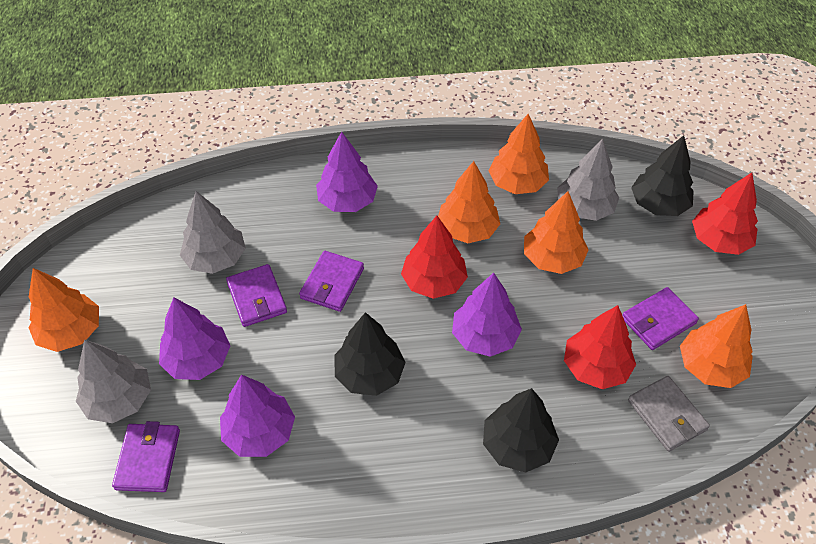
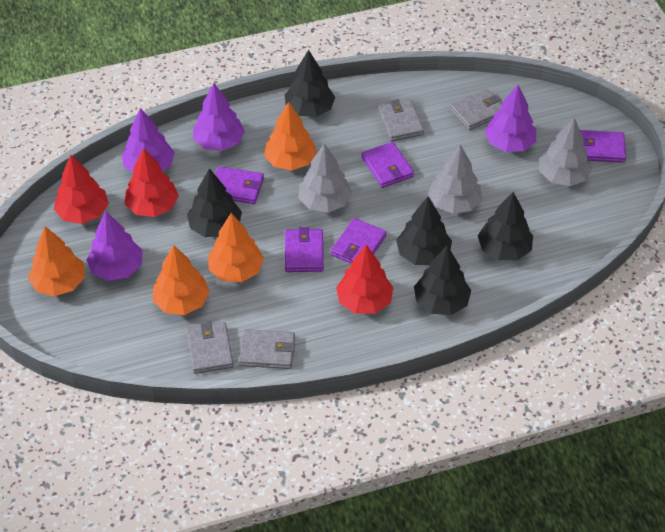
black tree: [335,312,406,396] [483,388,559,472] [631,135,694,216] = 3 -> [187,168,242,237] [284,50,335,117] [396,197,452,265] [414,246,471,315] [478,192,533,260] = 5
grey wallet: [628,376,710,452] = 1 -> [186,322,234,374] [239,329,295,369] [378,99,424,141] [450,89,502,130] = 4
orange tree: [28,268,99,352] [438,161,500,243] [489,114,549,194] [524,191,589,274] [680,304,753,388] = 5 -> [28,226,85,296] [152,245,210,315] [208,213,264,282] [264,102,317,170] = 4
purple wallet: [112,421,180,492] [226,264,287,327] [299,251,364,312] [623,287,699,350] = 4 -> [215,166,264,204] [285,227,324,272] [331,218,386,263] [361,142,414,188] [580,130,626,163] = 5

